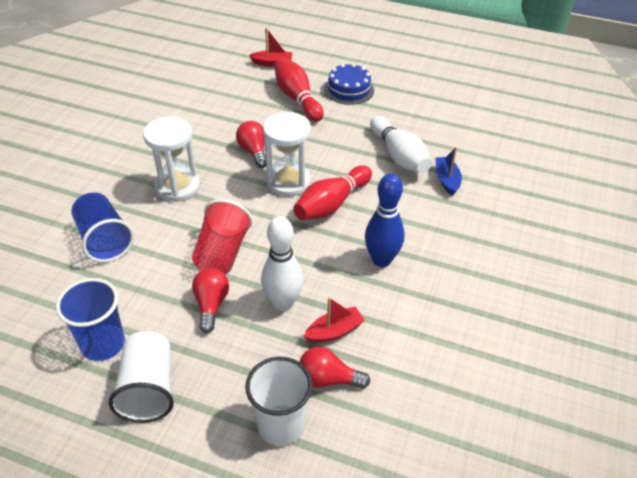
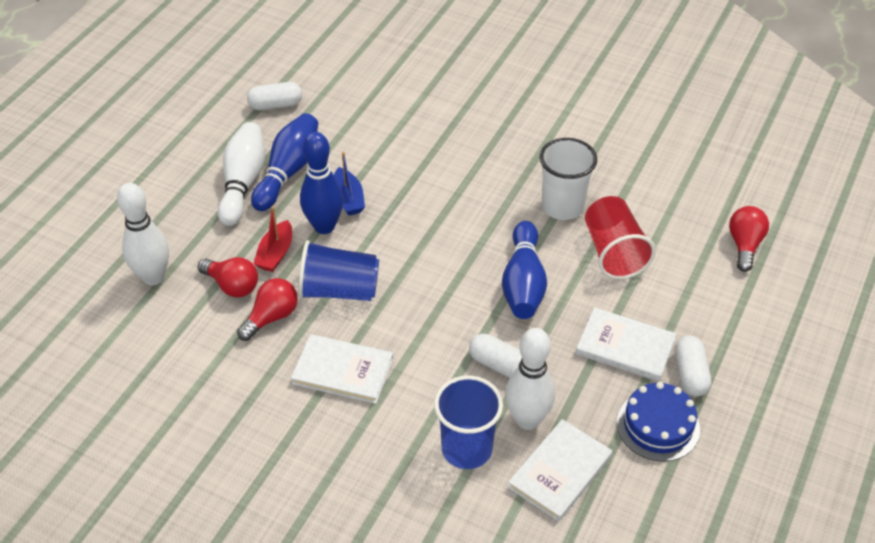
blue bowling pin: [365,174,405,267] = 1 -> [251,113,318,211] [300,132,343,234] [502,221,547,319] = 3
red boat: [249,28,292,67] [304,297,365,343] = 2 -> [254,206,292,272] = 1
red bowling pin: [274,57,324,122] [293,165,372,221] = 2 -> none = 0
white book: none = 0 -> [291,334,393,404] [508,419,612,522] [576,307,677,382] = 3
white bowling pin: [261,216,303,311] [370,116,432,173] = 2 -> [117,183,169,285] [218,122,265,226] [505,328,555,430] = 3
white capsule: none = 0 -> [247,82,302,110] [469,334,522,378] [675,336,711,396] = 3
white cup: [109,331,174,423] [245,357,313,446] = 2 -> [540,138,597,220] = 1
white hourglass: [143,116,200,202] [263,112,311,197] = 2 -> none = 0

